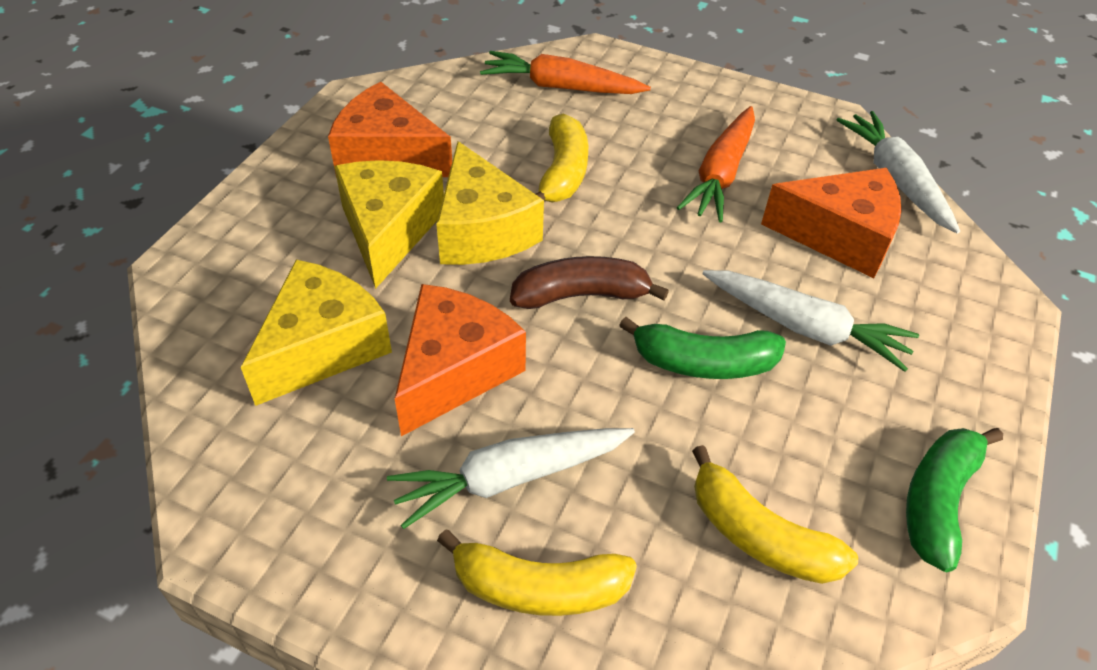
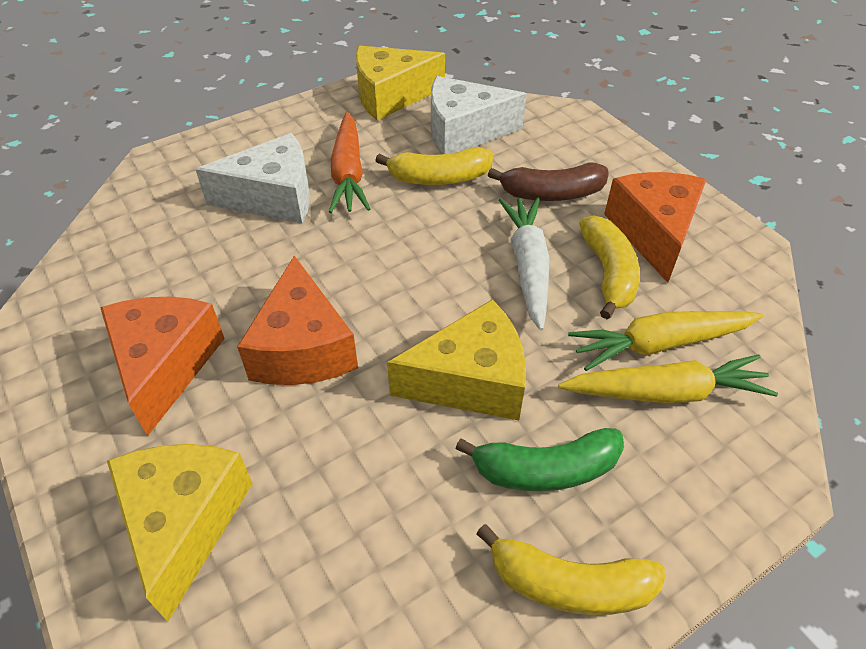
green banana: [619,317,786,379] [906,428,1003,572] = 2 -> [456,428,624,491] = 1
orange carrot: [480,51,651,94] [677,106,755,222] = 2 -> [329,112,370,213] = 1
white carrot: [387,428,635,529] [702,270,919,372] [837,111,960,234] = 3 -> [499,197,550,330] = 1
white cheese: none = 0 -> [195,133,310,224] [431,76,526,154] = 2
yellow carrot: none = 0 -> [558,355,778,404] [568,311,763,371] = 2

